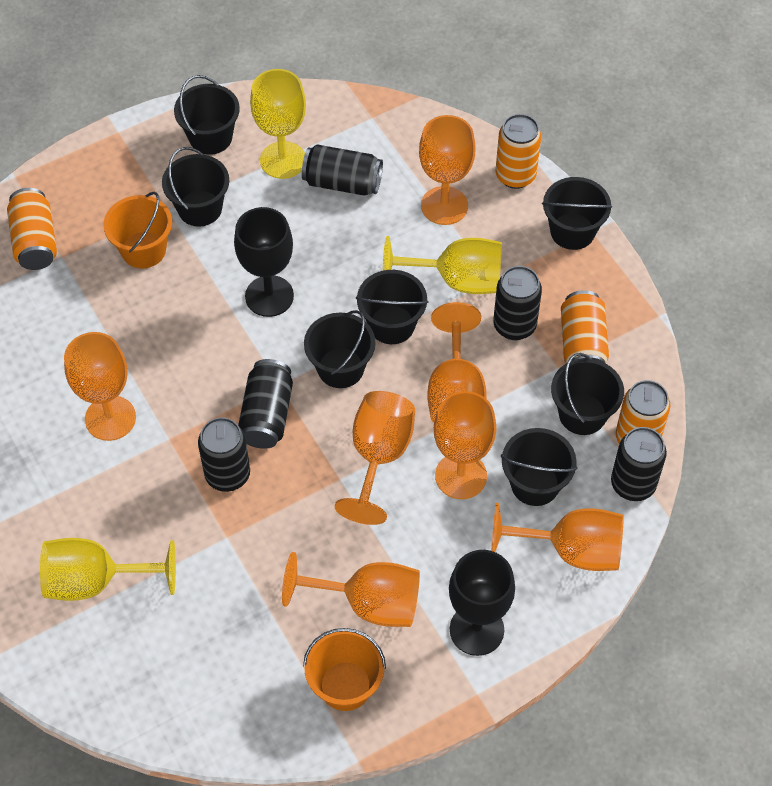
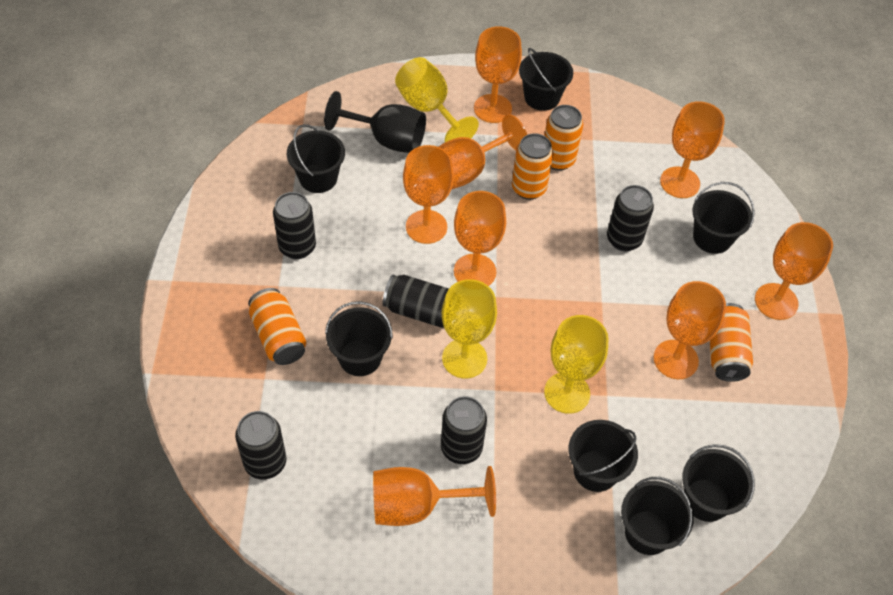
black goblet: [234,207,294,317] [449,550,515,656] = 2 -> [324,91,426,153] = 1
orange bucket: [103,192,172,268] [303,628,386,711] = 2 -> none = 0
orange goblet: [64,332,136,441] [282,552,420,627] [335,391,415,525] [419,115,475,225] [428,302,486,423] [434,391,496,499] [491,503,624,571] = 7 -> [373,466,496,526] [403,145,454,244] [438,114,527,190] [454,191,506,286] [474,26,522,123] [654,281,726,379] [660,101,725,198] [755,222,833,320] = 8

